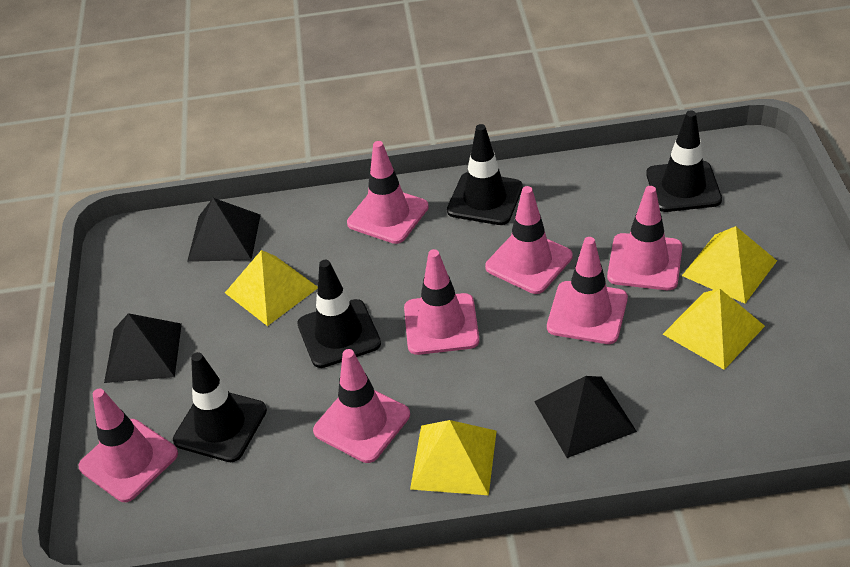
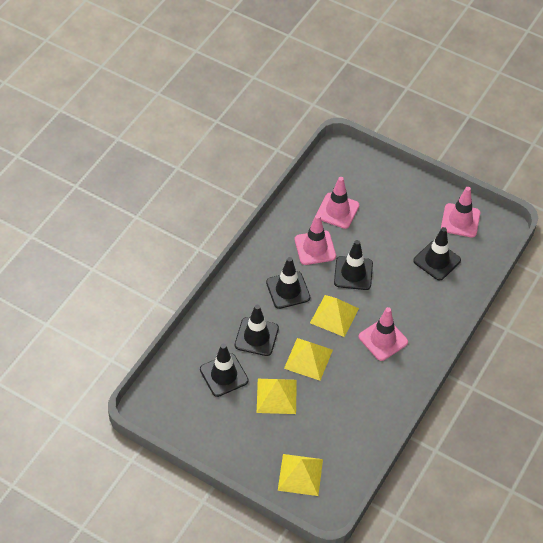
black pyramid: [104,313,182,383] [187,198,261,262] [534,376,637,458] = 3 -> none = 0
black traffic cone: [173,352,267,462] [297,260,381,368] [447,124,523,225] [646,110,722,212] = 4 -> [200,344,249,397] [235,305,279,356] [266,257,310,309] [334,240,373,290] [413,227,461,281] = 5
pink traffic cone: [78,389,178,502] [313,349,410,463] [347,141,429,244] [404,249,479,355] [485,186,573,294] [547,237,628,344] [607,186,682,290] = 7 -> [295,214,336,265] [316,177,359,229] [358,307,408,361] [441,187,480,237] = 4

